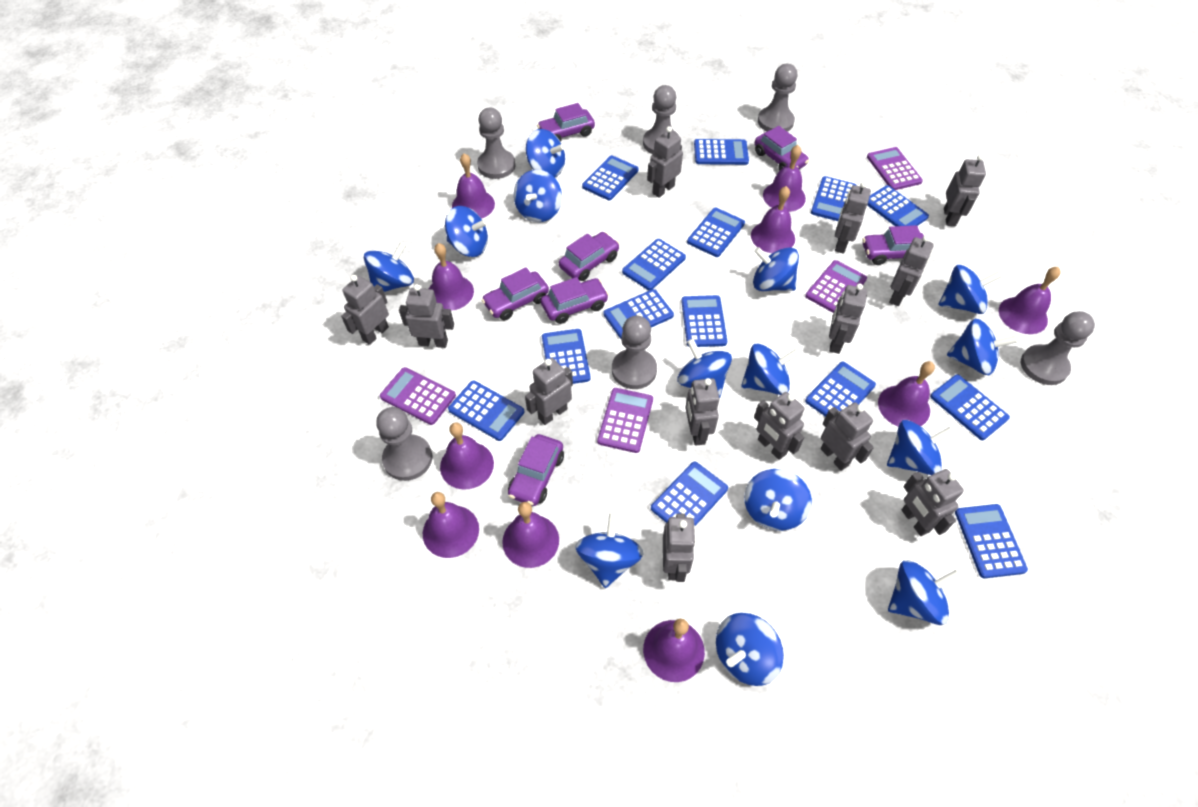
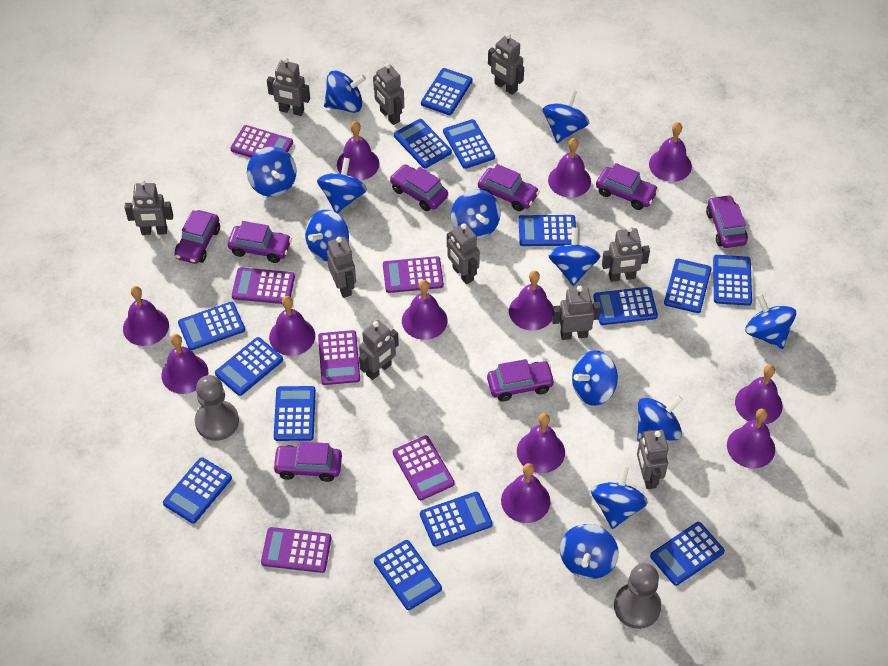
blue spinning top: [364,242,414,292] [445,206,488,257] [514,170,562,222] [526,129,565,178] [575,513,644,588] [677,339,732,398] [716,613,784,686] [741,344,800,395] [744,469,812,531] [753,247,799,291] [887,420,954,475] [888,560,961,625] [939,265,1002,314] [947,319,1018,375] = 14 -> [247,147,296,197] [305,210,349,261] [317,158,367,214] [324,71,366,113] [451,189,501,239] [543,90,589,143] [548,227,600,286] [560,524,619,579] [572,351,618,406] [591,466,648,529] [637,395,683,442] [745,294,796,349] = 12
grey pawn: [376,407,432,481] [477,108,515,179] [612,316,657,389] [643,85,679,154] [758,64,798,132] [1021,311,1095,385] = 6 -> [195,375,239,441] [614,563,661,629] = 2
grey robot: [341,275,389,345] [399,284,454,348] [525,358,573,425] [647,126,683,198] [663,514,696,582] [685,378,720,446] [754,392,804,460] [821,402,874,471] [829,283,867,354] [835,182,871,254] [889,235,934,306] [902,469,964,536] [944,154,986,226] = 13 -> [124,180,173,235] [267,58,310,116] [327,237,356,298] [359,320,399,380] [373,63,404,125] [447,223,480,284] [488,34,524,95] [552,286,601,340] [602,226,650,282] [637,430,669,489] = 10
purple bell: [423,492,479,558] [429,243,474,311] [440,422,494,489] [452,153,495,219] [502,502,559,568] [643,619,705,682] [751,186,795,253] [763,145,806,212] [878,361,935,427] [999,267,1061,334] = 10 -> [123,286,169,346] [161,334,208,394] [269,296,315,356] [337,121,379,180] [402,280,447,340] [501,463,550,523] [509,271,553,330] [517,413,565,473] [548,138,591,198] [649,122,692,182] [727,409,775,468] [735,365,783,424] = 12
purple calculator: [380,367,456,425] [597,388,653,453] [805,260,867,313] [867,147,923,190] = 4 -> [230,125,293,158] [232,267,295,304] [261,527,331,573] [318,330,360,385] [383,256,444,293] [393,435,455,500] = 6
purple car: [481,267,549,320] [508,434,564,506] [537,103,595,142] [541,277,609,324] [559,232,620,281] [755,126,809,171] [862,225,924,265] = 7 -> [175,210,220,264] [228,221,292,263] [272,442,342,482] [390,164,448,211] [478,164,540,211] [487,359,555,402] [596,163,659,210] [706,195,748,248] = 8

